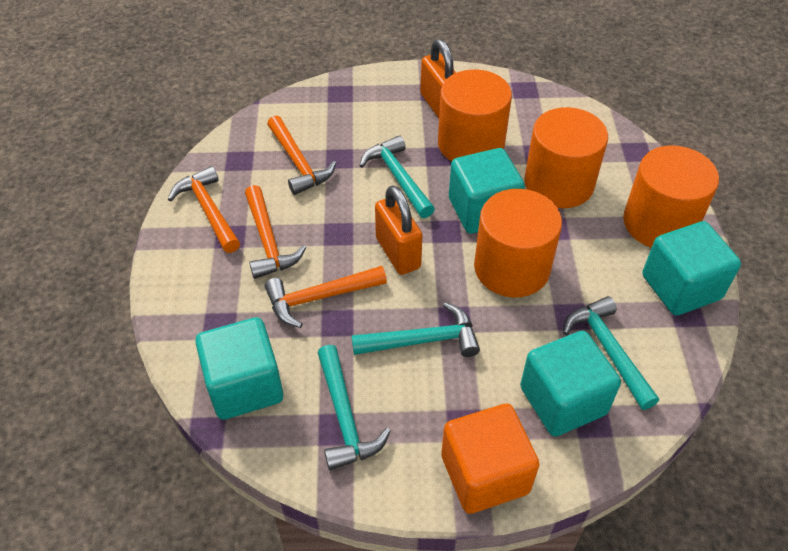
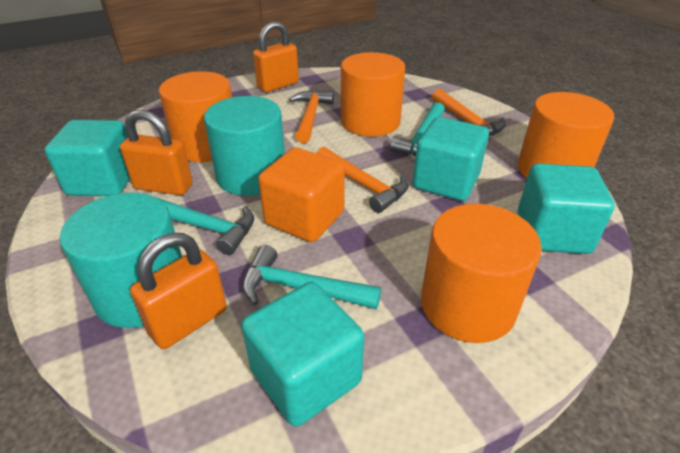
orange hammer: [168,166,240,253] [245,185,306,279] [265,266,387,328] [267,116,336,195] = 4 -> [289,90,334,143] [316,147,409,213] [432,89,506,136] = 3
orange padlock: [375,185,422,275] [420,39,456,118] = 2 -> [120,110,193,195] [130,233,227,349] [253,22,299,92] = 3
turquoise cylinder: none = 0 -> [60,193,182,328] [204,96,285,196] = 2
turquoise hammer: [317,345,391,470] [352,302,480,357] [359,135,435,218] [563,296,659,410] = 4 -> [155,197,254,255] [242,245,381,309] [390,102,445,156] = 3

